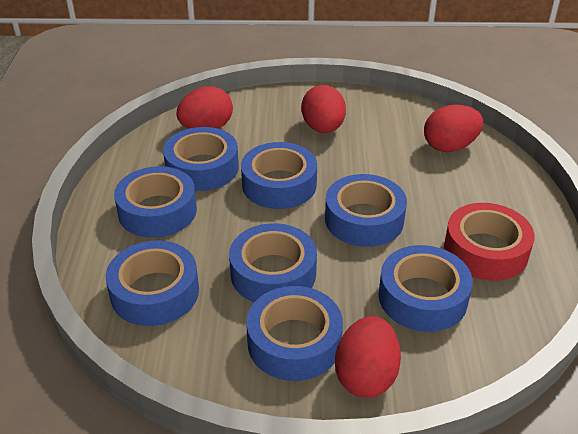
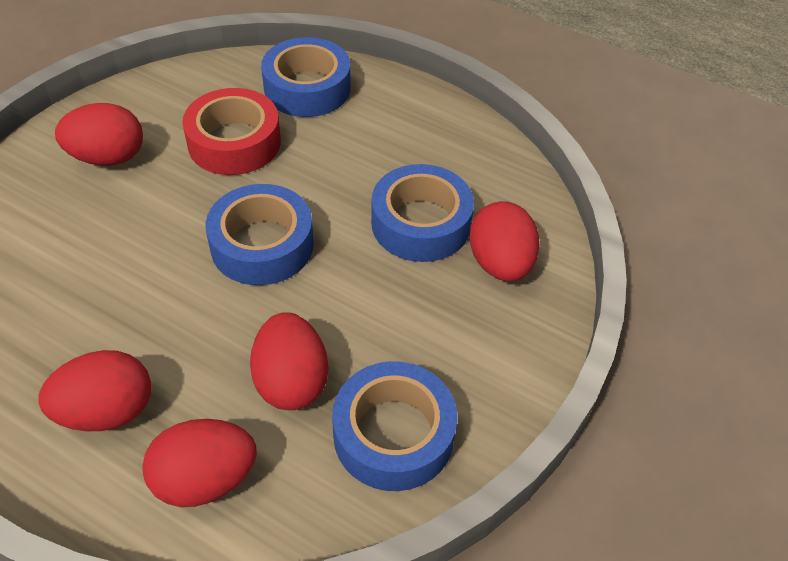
blue tape: [106,240,199,326] [114,166,197,238] [163,127,239,191] [229,223,317,302] [241,142,317,209] [246,286,343,381] [325,174,407,247] [378,245,473,332] = 8 -> [205,184,314,285] [261,37,351,117] [332,361,457,491] [371,164,474,262] = 4
red egg: [177,86,233,129] [301,85,346,133] [335,316,401,398] [424,105,483,152] = 4 -> [39,350,151,431] [55,103,143,166] [142,419,257,507] [250,312,328,410] [469,201,539,281] = 5

